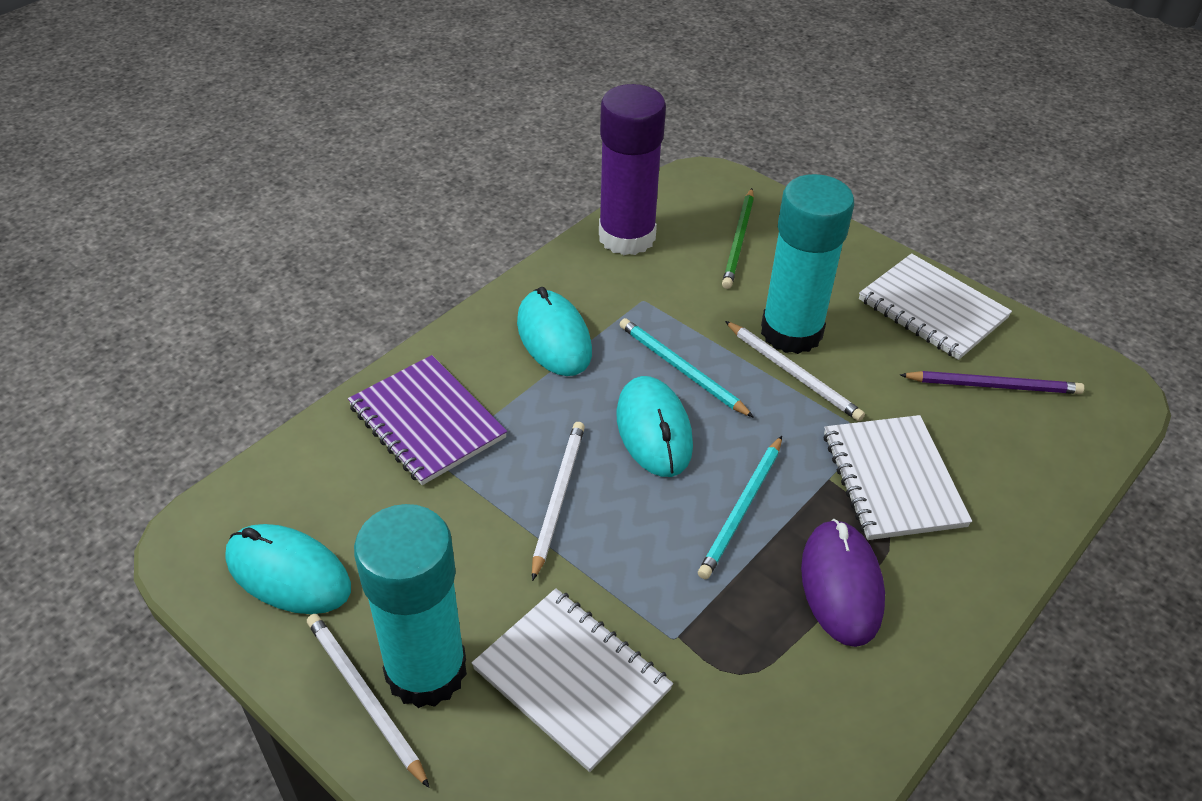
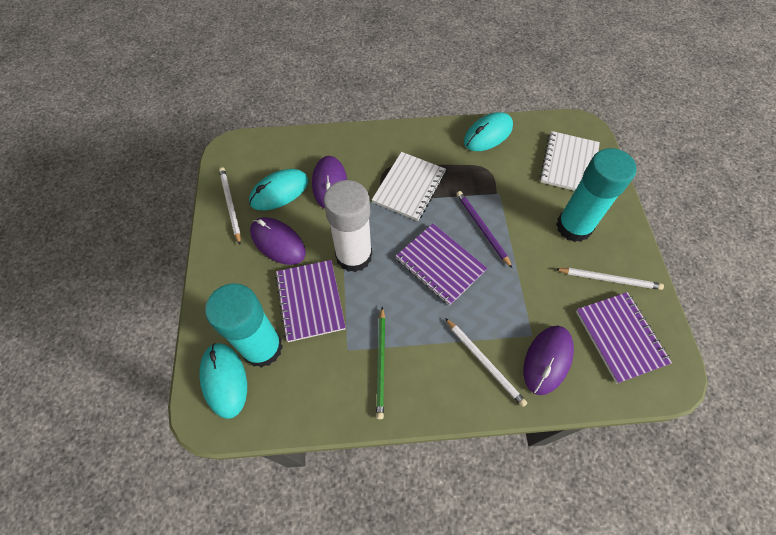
purple glue stick: [599,84,666,255] = 1 -> none = 0
purple mouse: [801,519,885,647] = 1 -> [250,217,306,265] [312,156,347,209] [523,326,574,395] = 3
purple notebook: [348,355,507,485] = 1 -> [275,260,346,342] [396,224,487,306] [576,292,672,383] = 3
turquoise pencil: [619,318,754,418] [698,436,782,579] = 2 -> none = 0
white glue stick: none = 0 -> [324,180,372,272] = 1
white notebook: [471,588,673,772] [823,415,972,540] [859,253,1012,360] = 3 -> [372,152,446,221] [540,131,600,191] = 2

